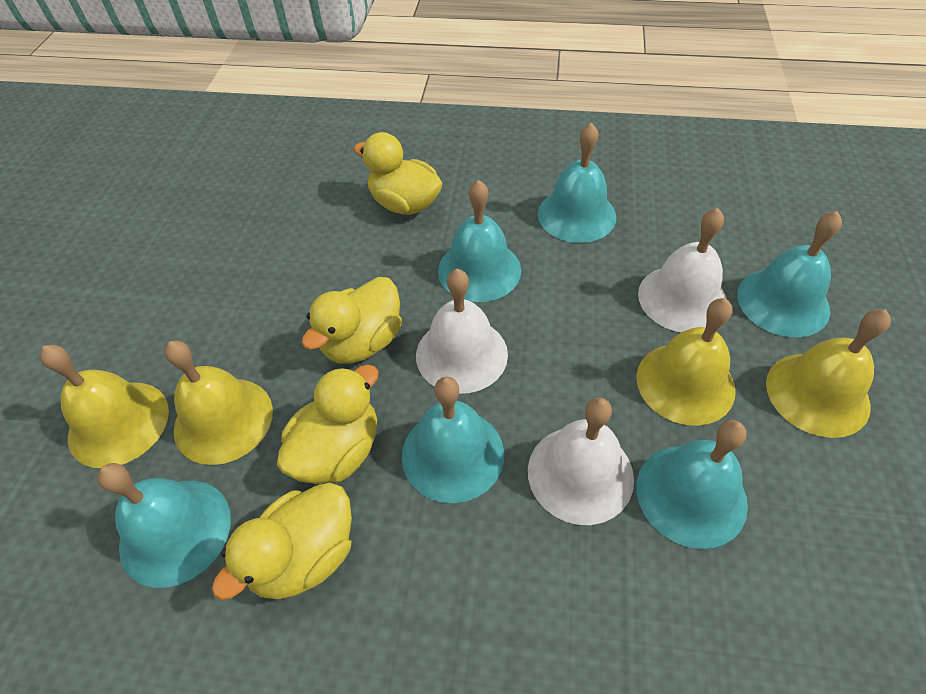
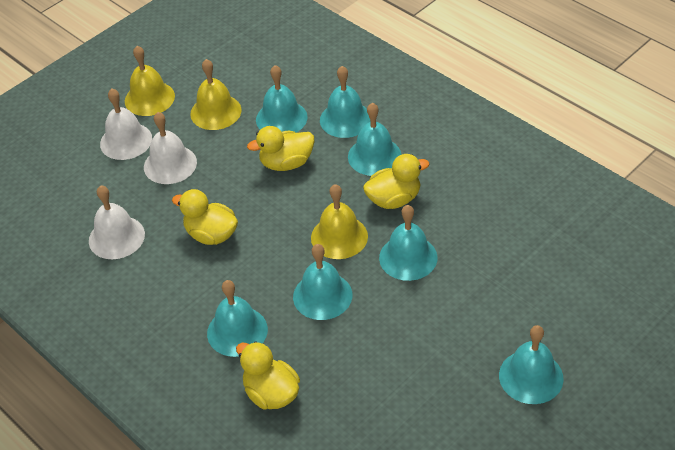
turquoise bell: [97,463,231,588] [402,377,504,503] [438,180,521,302] [538,123,616,243] [636,420,748,549] [737,211,842,337] = 6 -> [207,280,268,357] [256,65,308,132] [293,244,352,320] [320,66,370,138] [348,103,402,176] [379,205,438,281] [499,325,564,404] = 7
yellow bell: [40,345,169,468] [164,340,273,465] [636,298,736,426] [766,309,891,438] = 4 -> [125,46,175,116] [190,59,242,130] [311,184,368,259] = 3

